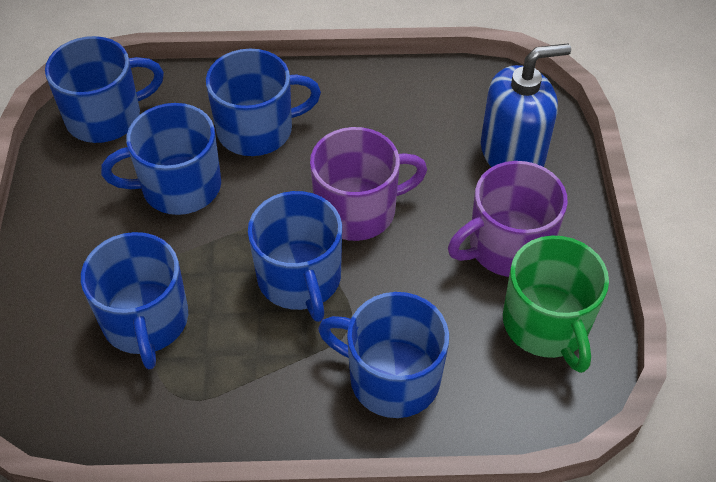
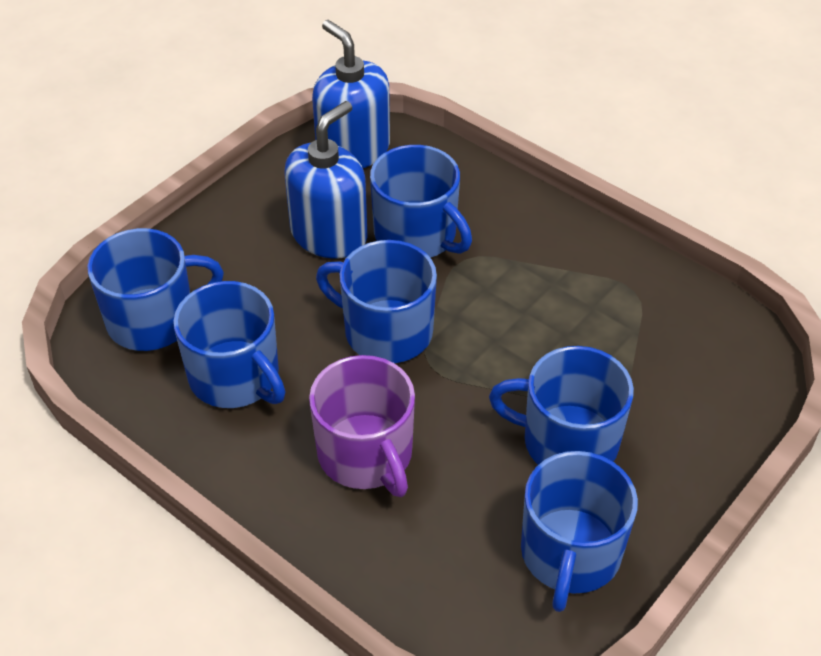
blue soap dispenser: [481,43,571,167] = 1 -> [284,101,368,259] [312,20,390,168] = 2
green mug: [503,236,609,373] = 1 -> none = 0
purple mug: [310,127,427,241] [448,161,568,277] = 2 -> [309,355,415,497] = 1

